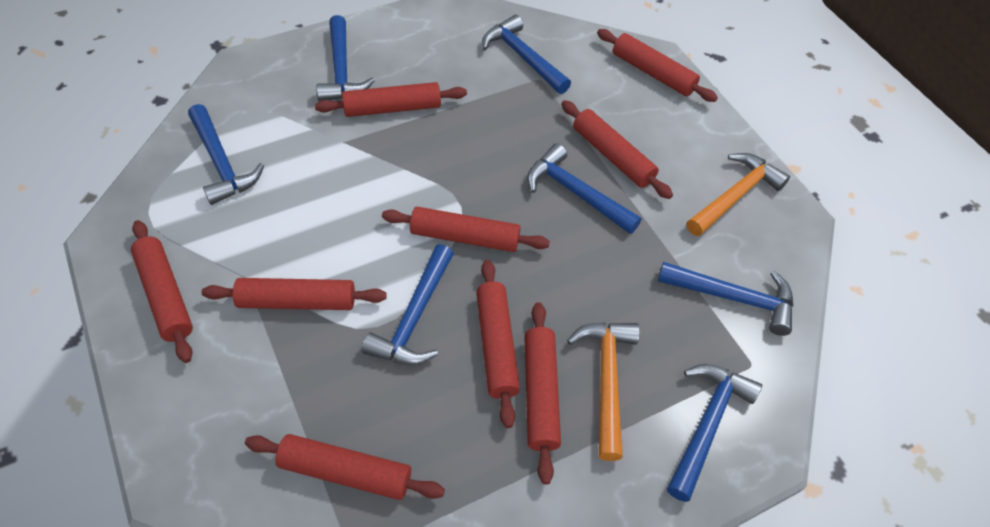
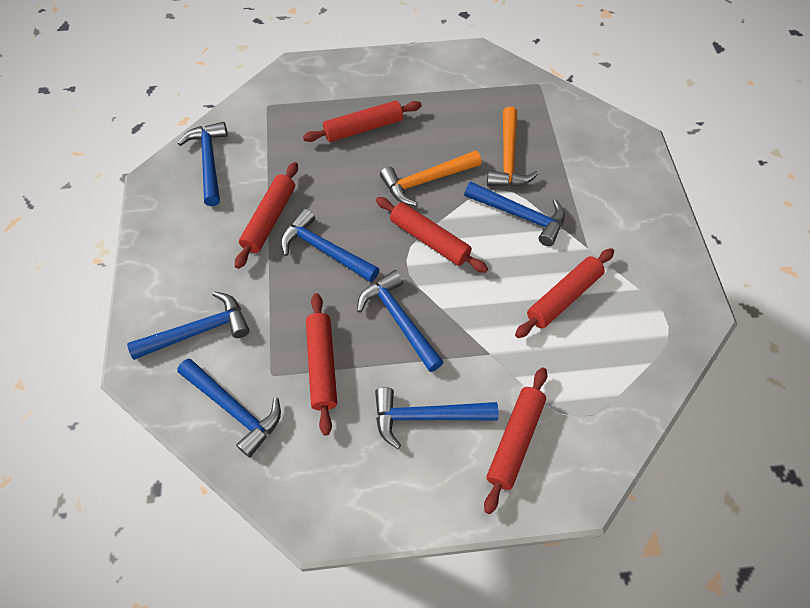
red rolling pin: [131,220,193,363] [202,278,387,310] [245,434,445,500] [315,82,467,117] [382,207,550,252] [476,260,520,428] [524,302,561,484] [561,100,673,199] [597,29,718,102] = 9 -> [235,162,298,269] [303,100,422,142] [306,293,337,435] [376,197,488,273] [484,367,547,514] [515,248,614,338] = 6

